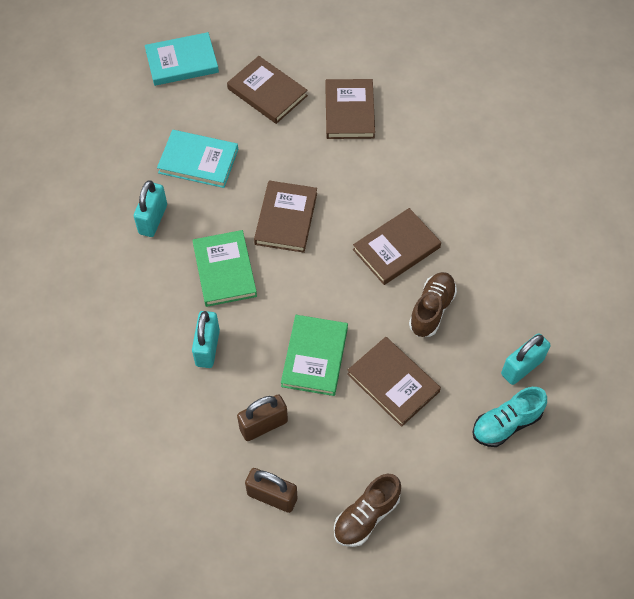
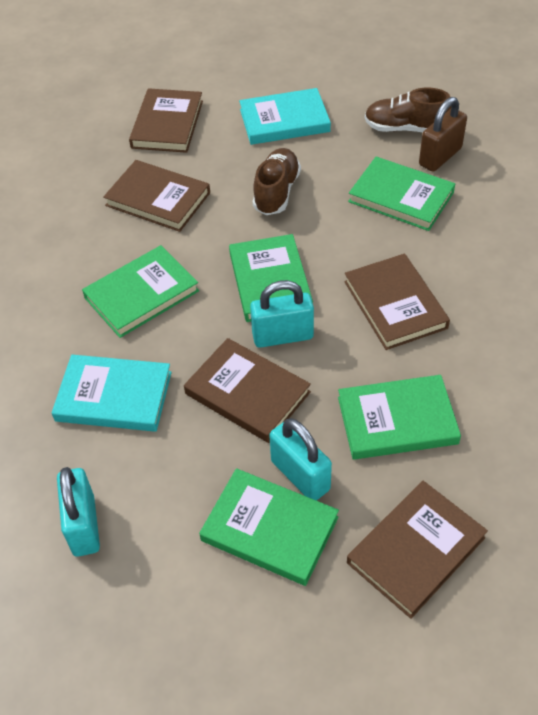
brown padlock: [237,394,288,441] [245,468,297,513] = 2 -> [419,97,467,172] = 1
green book: [193,230,257,307] [281,315,348,396] = 2 -> [82,245,199,338] [199,468,339,586] [229,234,313,322] [338,375,461,460] [348,157,455,231] = 5
turquoise shoe: [472,387,547,447] = 1 -> none = 0

